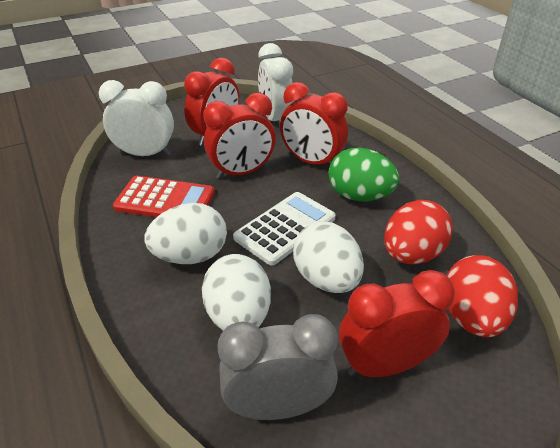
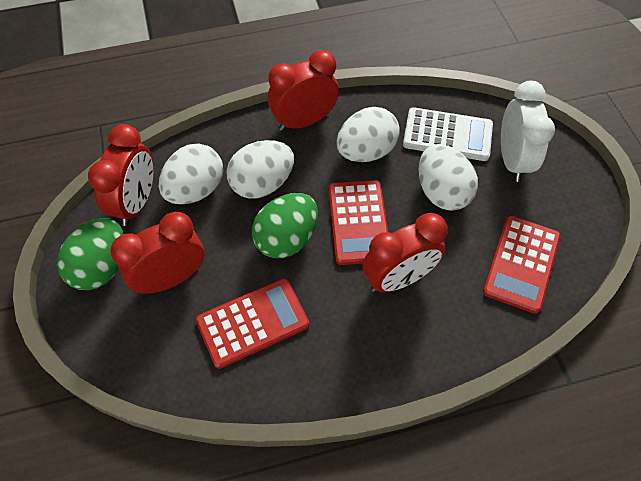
green egg: [329,147,399,201] = 1 -> [57,218,123,290] [252,193,318,258] = 2
grey clock: [217,314,338,420] = 1 -> none = 0
red calculator: [113,176,215,217] = 1 -> [196,278,309,369] [329,180,388,265] [483,216,560,314] = 3
red egg: [384,200,453,265] [446,255,518,337] = 2 -> none = 0
white clock: [99,80,174,156] [258,43,294,129] = 2 -> [501,81,555,182] = 1
white egg: [145,203,227,264] [202,254,271,331] [293,221,364,293] = 3 -> [159,143,223,204] [226,140,294,199] [336,107,400,162] [418,144,478,211] = 4

